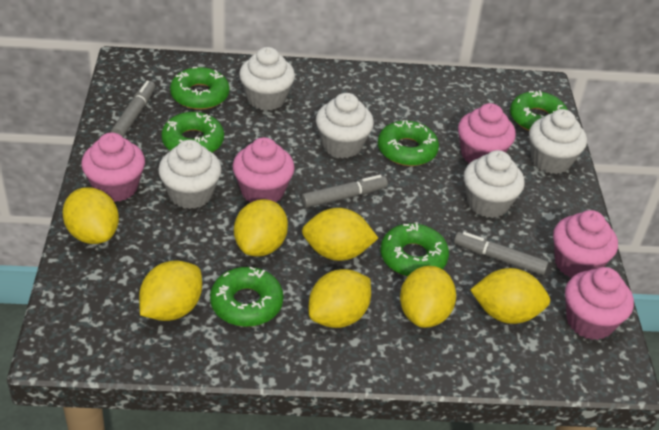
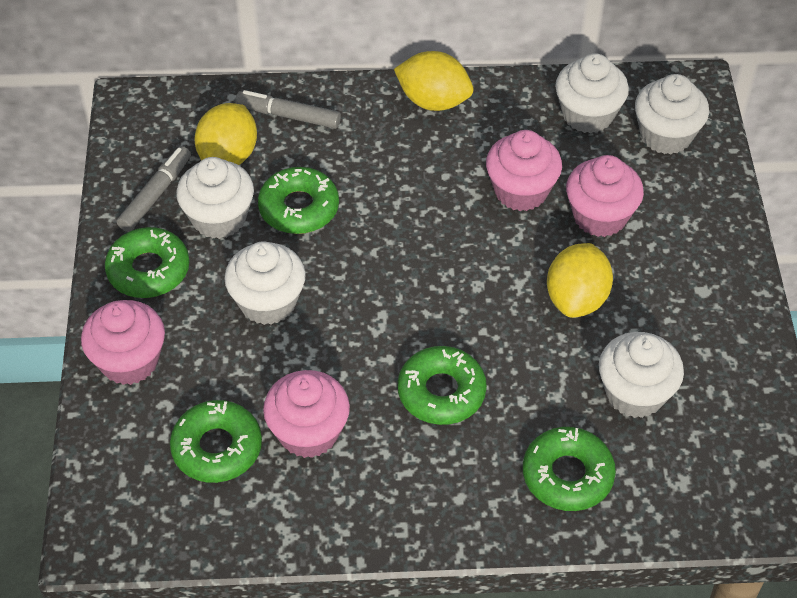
green donut: [161,112,224,152] [170,67,229,110] [210,266,283,327] [378,120,439,166] [380,222,449,277] [510,90,568,131] = 6 -> [105,227,189,298] [170,400,262,483] [258,167,339,234] [398,346,487,425] [523,427,616,511] = 5
grey marker: [111,81,155,137] [301,175,388,208] [454,232,548,275] = 3 -> [117,146,191,232] [236,90,341,129] = 2
pink cupcake: [81,133,145,202] [232,137,295,203] [458,103,516,164] [553,210,618,278] [565,267,634,340] = 5 -> [81,300,165,385] [263,370,350,458] [486,130,562,211] [566,155,644,237] = 4
yellow lemon: [63,187,119,244] [139,260,202,321] [234,199,288,256] [302,208,378,261] [309,269,371,328] [400,266,456,328] [470,268,550,324] = 7 -> [194,103,257,165] [394,51,474,111] [547,243,613,318] = 3

